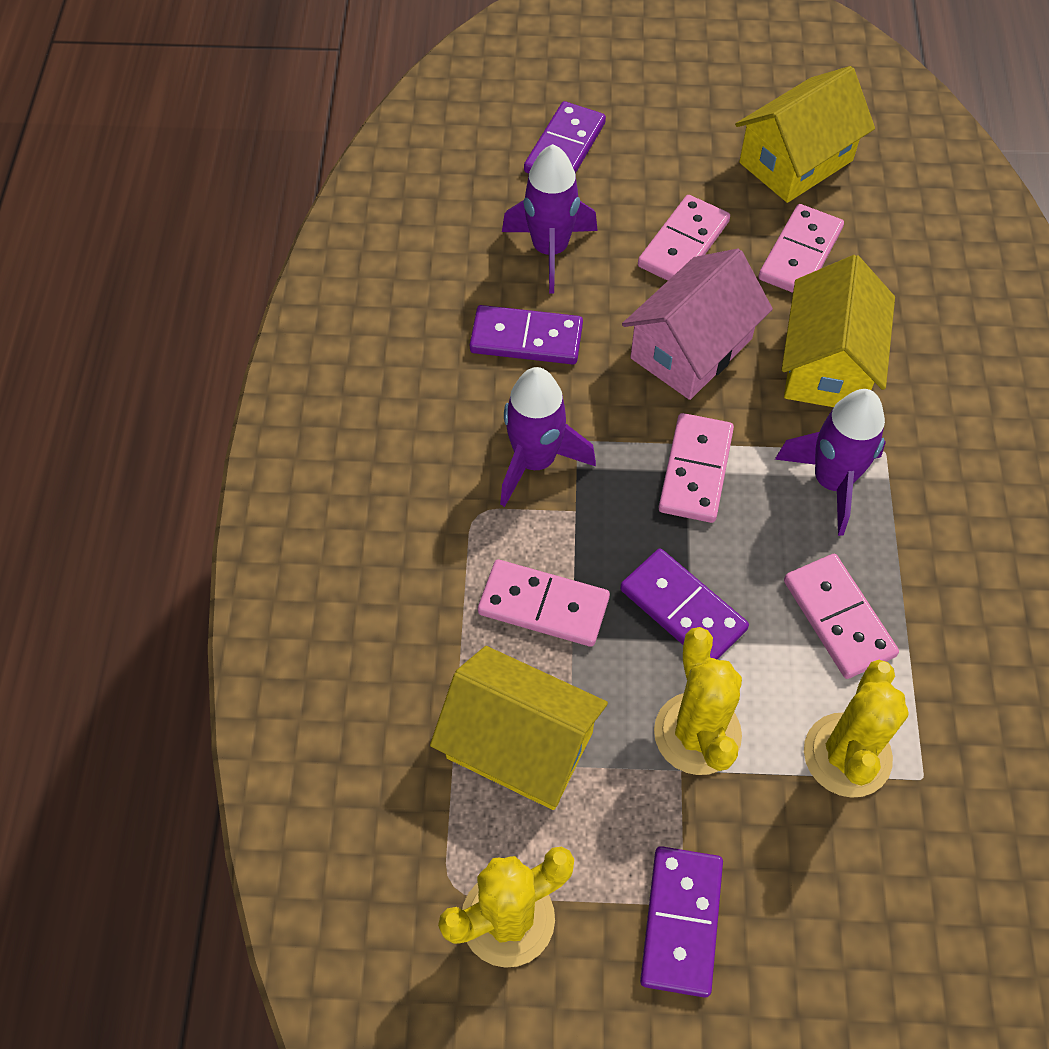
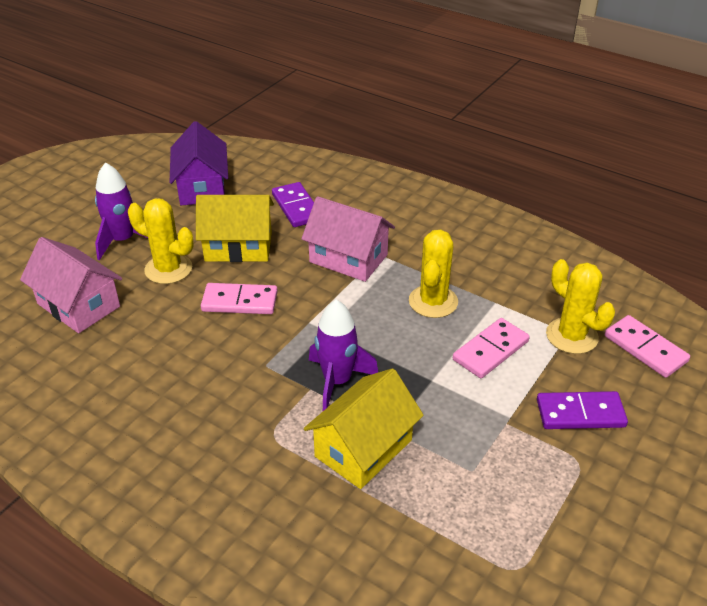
pink domino: [478,560,610,647] [638,195,730,281] [658,413,734,523] [758,204,844,293] [784,554,899,679] = 5 -> [201,283,278,314] [453,318,530,378] [605,315,690,378] = 3
pink house: [622,249,773,400] = 1 -> [20,237,122,333] [301,196,395,282] = 2
purple domino: [470,305,583,365] [524,101,606,174] [620,549,749,660] [640,846,723,998] = 4 -> [272,182,314,227] [537,391,628,429] = 2
purple house: none = 0 -> [169,121,228,205] = 1
purple rocket: [500,367,596,507] [502,144,598,294] [775,389,886,536] = 3 -> [95,162,148,260] [309,300,378,411] = 2
yellow house: [430,646,608,810] [735,66,875,203] [782,255,895,407] = 3 -> [196,195,274,262] [304,368,424,489] = 2

